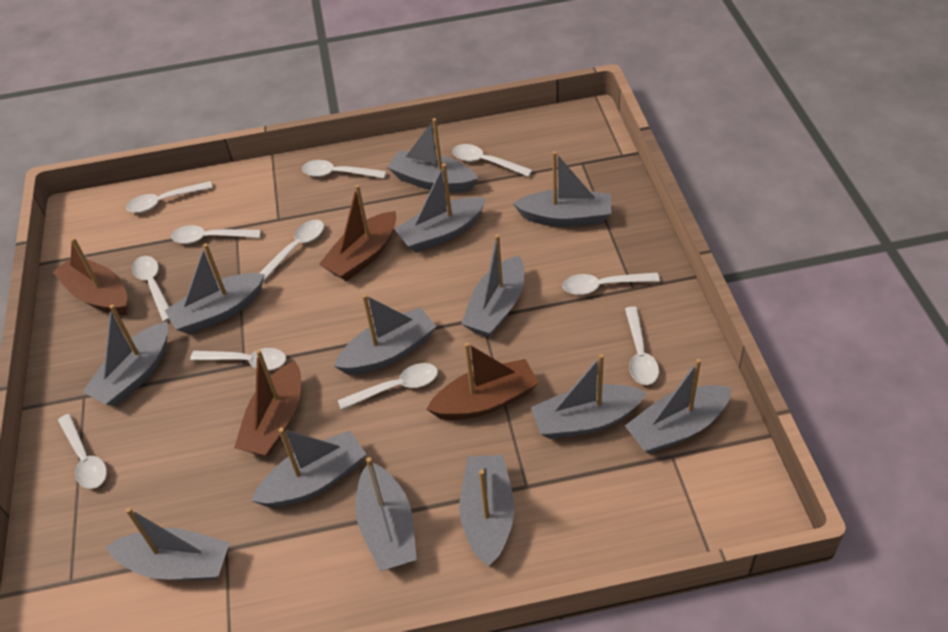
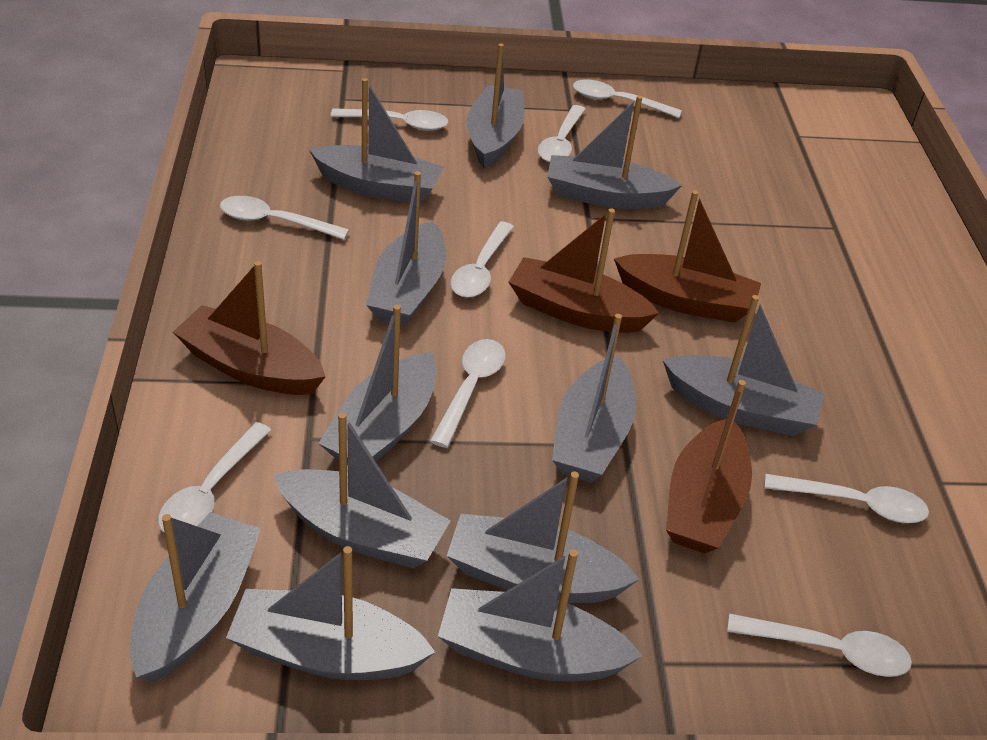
grey boat: [83,304,168,406] [106,507,230,580] [165,243,265,334] [251,428,366,507] [334,294,437,375] [355,457,417,571] [387,118,478,193] [395,163,486,253] [459,455,514,567] [461,234,524,337] [513,151,611,227] [531,354,647,439] [625,359,732,454] = 13 -> [130,512,261,683] [226,546,435,680] [274,412,451,569] [309,78,444,204] [318,305,437,465] [366,171,446,327] [438,549,643,681] [447,471,640,603] [467,43,524,169] [547,96,682,209] [552,314,636,483] [663,295,825,436] = 12
white spoon: [58,414,107,489] [126,181,213,213] [132,256,170,322] [171,225,261,244] [190,348,286,370] [259,220,324,282] [302,160,386,178] [338,363,438,410] [452,144,533,177] [563,273,660,295] [625,307,659,385] = 11 -> [158,422,271,533] [220,196,349,240] [330,108,448,131] [430,339,505,448] [451,222,514,298] [538,105,586,163] [573,79,682,118] [727,613,912,677] [764,474,929,523] = 9

